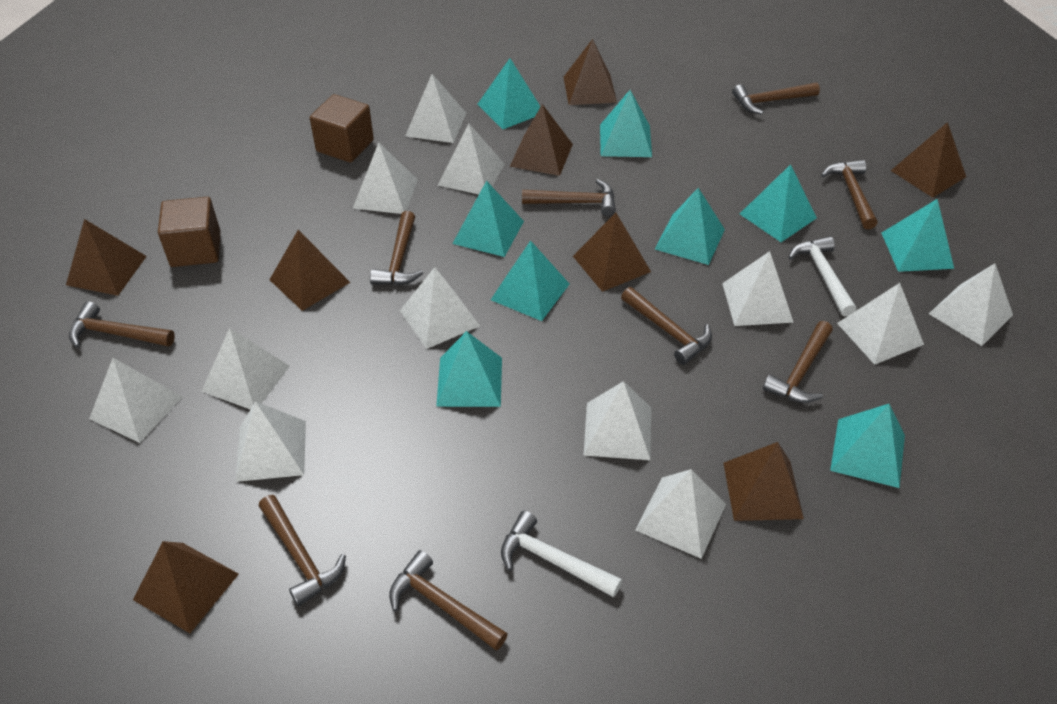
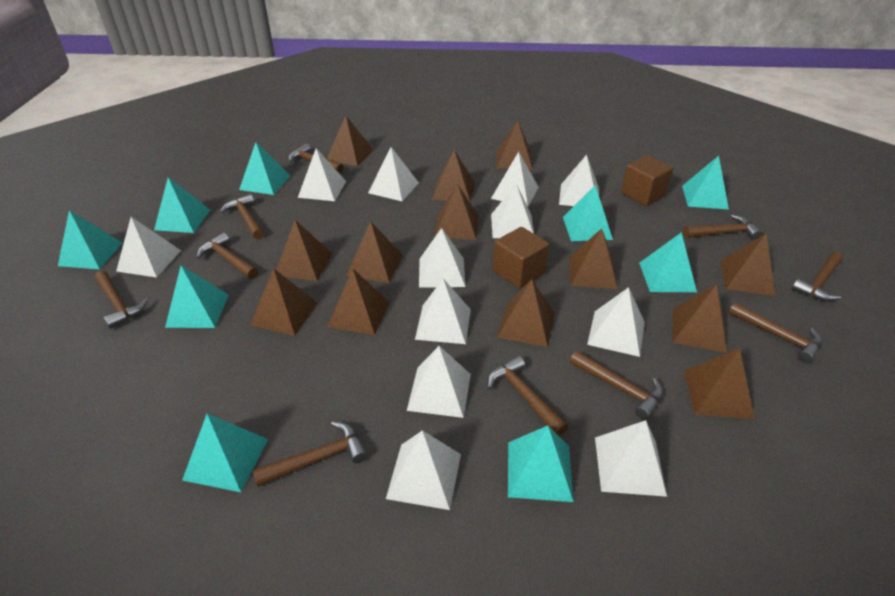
brown hammer: [69,301,175,348] [259,495,346,606] [370,211,423,285] [389,550,508,651] [522,179,616,216] [621,287,712,365] [732,83,820,114] [763,321,833,403] [821,160,878,229] = 9 -> [95,271,148,329] [197,233,258,279] [220,194,264,239] [253,421,368,487] [289,143,344,173] [488,356,569,436] [570,351,663,420] [683,214,762,240] [729,302,822,363] [792,252,843,301] = 10
brown pyramid: [66,219,147,296] [133,541,239,633] [269,230,350,311] [510,104,573,176] [563,39,617,105] [573,213,651,292] [723,442,804,521] [891,122,966,198] = 8 -> [250,268,318,336] [276,220,333,281] [327,116,374,166] [327,269,389,335] [346,221,403,283] [432,150,475,203] [434,183,479,240] [496,120,533,170] [497,279,555,347] [569,228,618,289] [672,284,727,353] [684,348,755,419] [720,233,775,296] = 13
white hammer: [501,511,622,597] [789,236,856,316] = 2 -> none = 0

